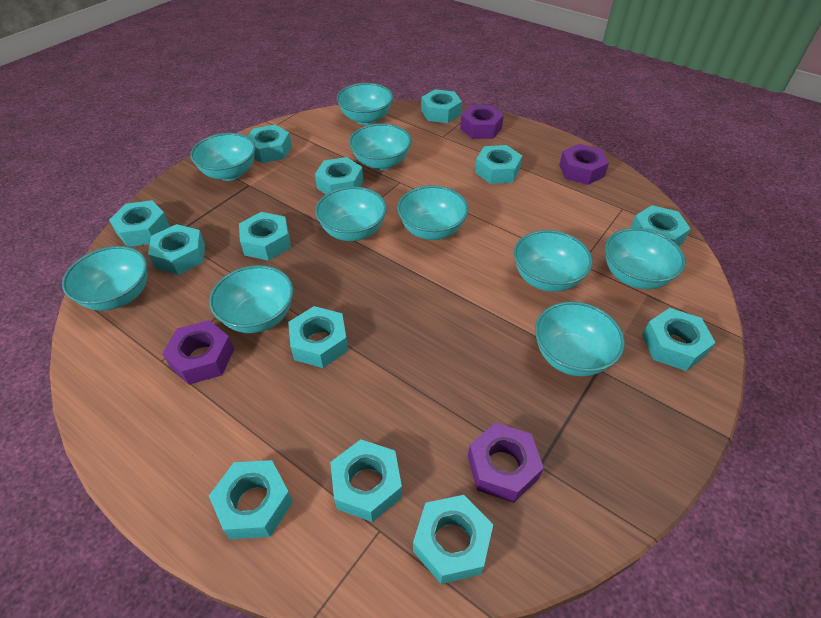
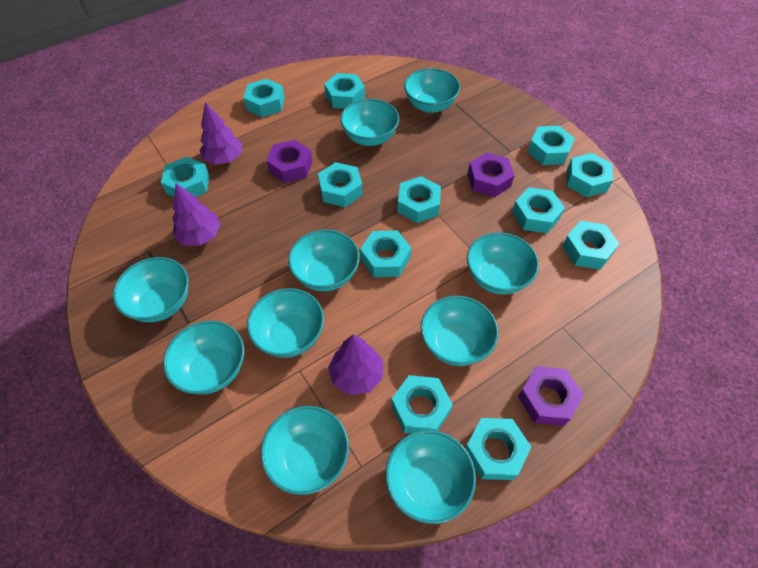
purple nut: [162,320,234,385] [460,105,504,139] [468,423,544,503] [559,144,609,185] = 4 -> [266,140,312,183] [468,152,515,197] [518,366,584,426] = 3
purple tree: none = 0 -> [172,183,221,246] [200,102,242,165] [328,335,383,395] = 3
turquoise nut: [109,200,170,247] [148,224,205,275] [209,460,293,539] [239,212,291,261] [247,125,292,163] [288,306,348,368] [315,157,363,194] [330,439,402,522] [413,495,493,584] [421,89,462,123] [475,145,522,184] [631,205,691,246] [642,308,716,371] = 13 -> [161,157,209,197] [243,79,285,117] [318,162,363,207] [324,73,365,109] [360,230,411,277] [391,375,453,434] [397,176,441,223] [465,418,531,480] [512,187,565,233] [528,126,575,165] [562,221,619,270] [567,153,613,197] = 12

